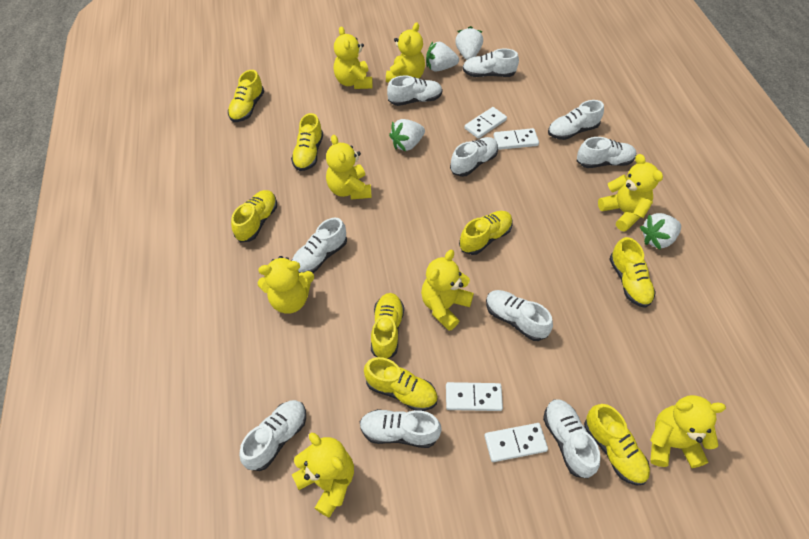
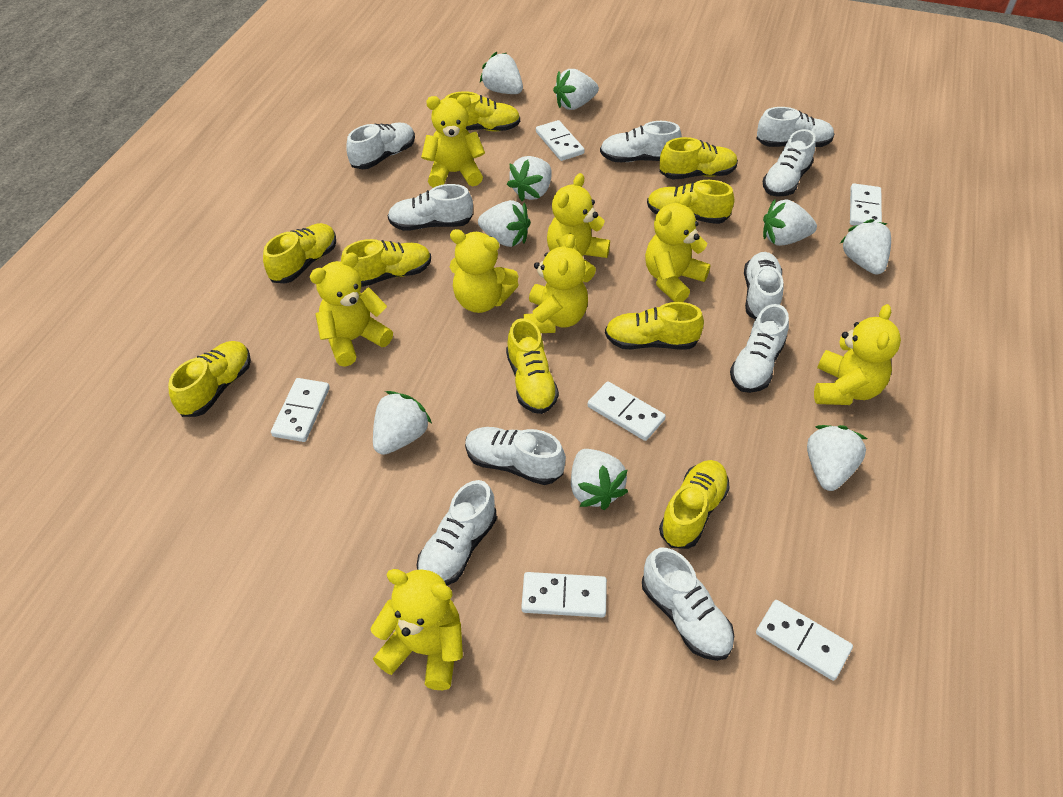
white domino: [446,382,503,411] [464,107,507,139] [484,423,548,462] [494,128,539,150] = 4 -> [271,378,330,442] [521,572,607,618] [536,120,585,161] [588,381,666,441] [756,600,853,681] [850,183,882,226] = 6
white strawberry: [389,119,425,151] [426,42,459,72] [455,26,483,60] [640,213,681,250] = 4 -> [373,391,432,455] [478,200,531,247] [480,52,523,94] [507,156,552,201] [553,69,599,110] [571,449,628,510] [763,199,817,246] [807,425,867,491] [840,219,891,275] = 9
yellow shoe: [228,70,264,122] [231,190,277,242] [291,113,323,171] [364,357,438,411] [371,293,404,359] [459,211,513,255] [584,404,650,485] [609,237,656,308] = 8 -> [168,341,251,417] [263,223,336,283] [341,239,431,287] [445,91,520,131] [506,318,559,414] [605,302,704,350] [647,180,734,224] [659,460,730,549] [660,137,738,180] = 9

